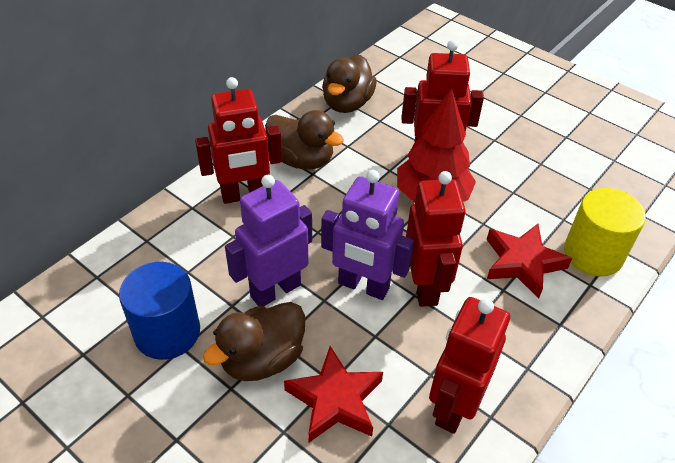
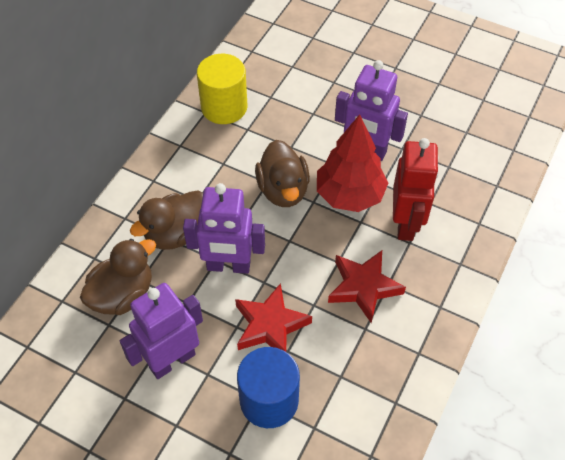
purple robot: [225,175,312,306] [321,170,414,300] = 2 -> [120,283,203,379] [183,183,265,274] [335,60,408,161] = 3
red robot: [195,77,282,204] [402,40,484,143] [406,171,466,307] [429,297,510,434] = 4 -> [393,138,439,241] = 1

